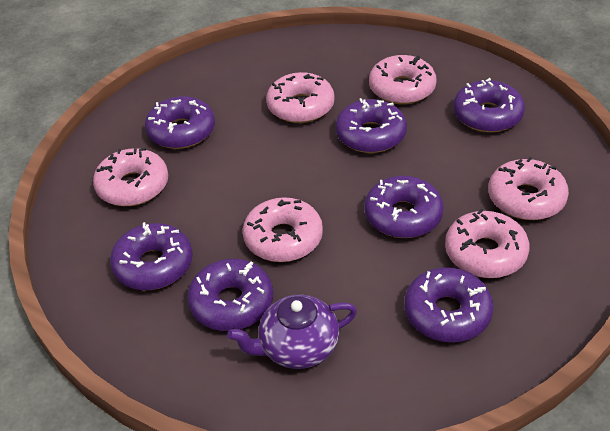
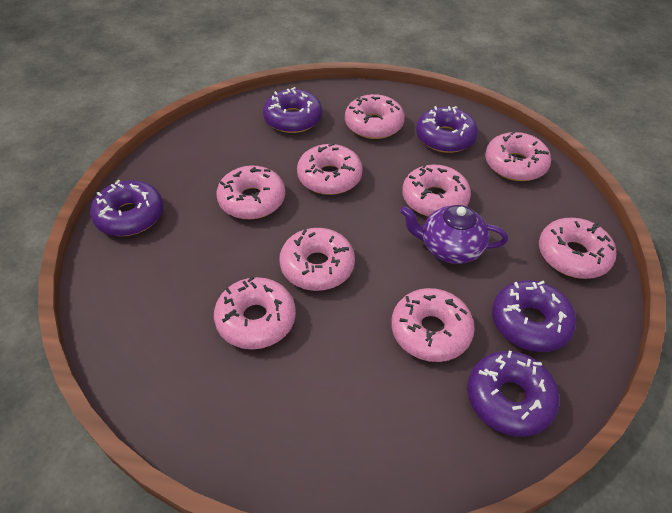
pink donut: [93,148,168,206] [243,197,323,262] [266,72,335,123] [369,55,437,104] [445,209,530,278] [488,157,569,220] = 6 -> [214,276,296,349] [216,166,285,219] [279,228,355,291] [297,143,363,195] [345,94,405,139] [391,288,475,362] [402,164,471,217] [485,131,551,181] [539,218,616,279] = 9
purple donut: [110,222,193,290] [145,96,215,149] [187,259,273,331] [335,98,407,153] [364,176,444,238] [404,267,493,342] [453,78,525,133] = 7 -> [90,180,163,236] [263,87,322,133] [416,106,478,153] [467,350,560,437] [492,280,576,352] = 5

